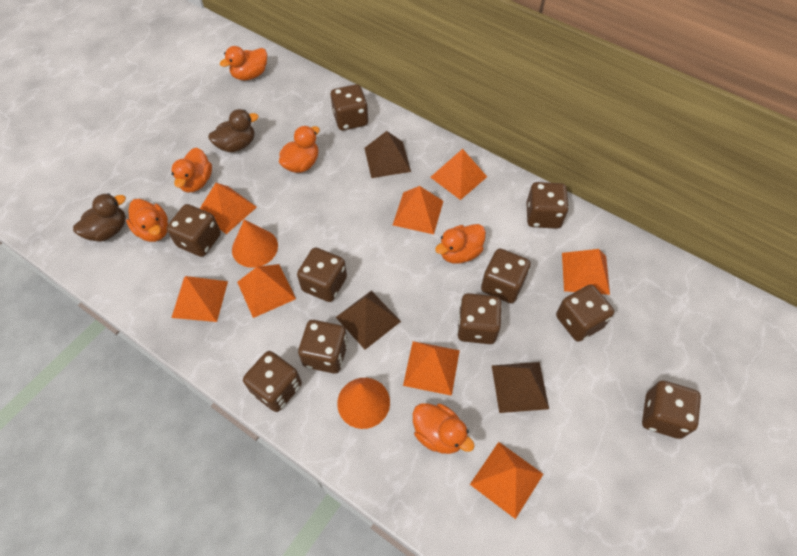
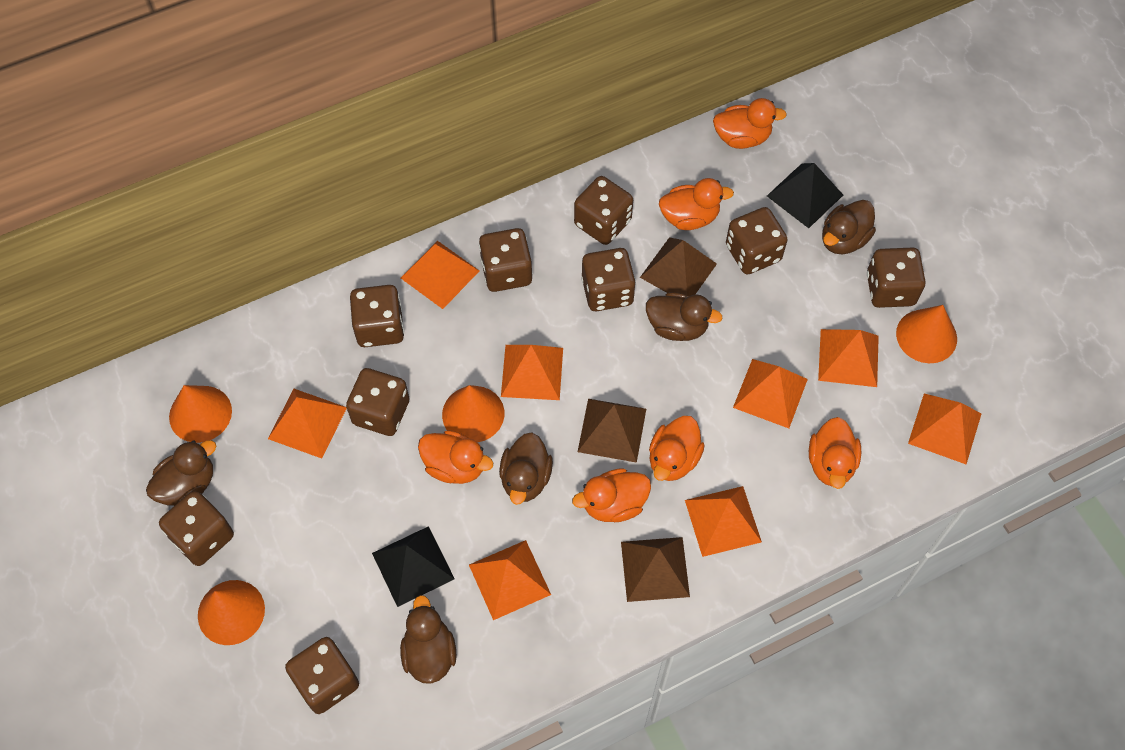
black pyramid: none = 0 -> [372,526,455,607] [767,163,843,228] = 2
brown dice: [167,204,221,257] [243,351,302,412] [297,248,347,302] [298,320,348,374] [331,84,368,131] [457,293,502,344] [481,248,531,303] [526,182,569,229] [556,284,614,342] [642,381,701,439] = 10 -> [159,491,234,566] [285,637,359,714] [346,368,409,436] [350,285,404,347] [479,228,533,292] [574,176,633,245] [581,248,636,311] [726,207,788,274] [867,247,926,308] = 9
brown duck: [73,193,126,242] [208,109,258,152] = 2 -> [146,440,216,506] [400,595,457,684] [499,432,553,505] [646,292,723,341] [822,200,876,254] = 5
orange cone: [232,220,278,268] [337,378,390,429] = 2 -> [169,385,232,443] [198,580,265,645] [442,385,504,442] [896,305,957,363] = 4

